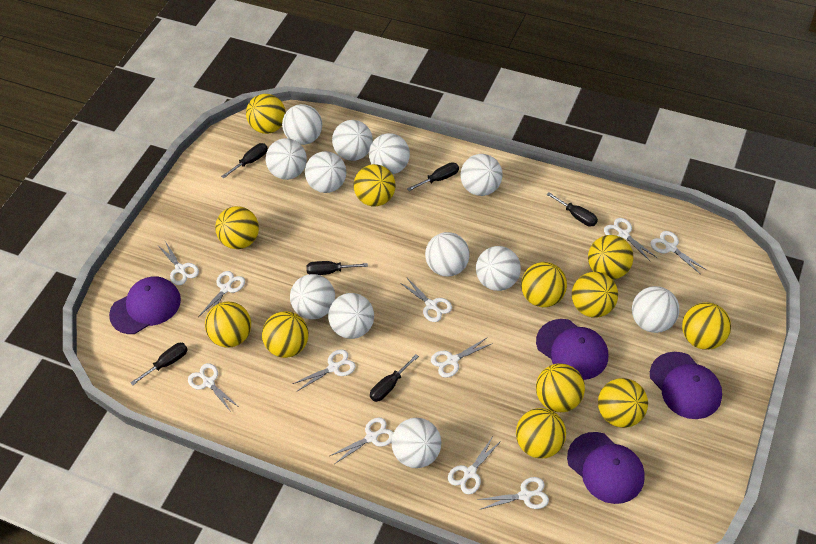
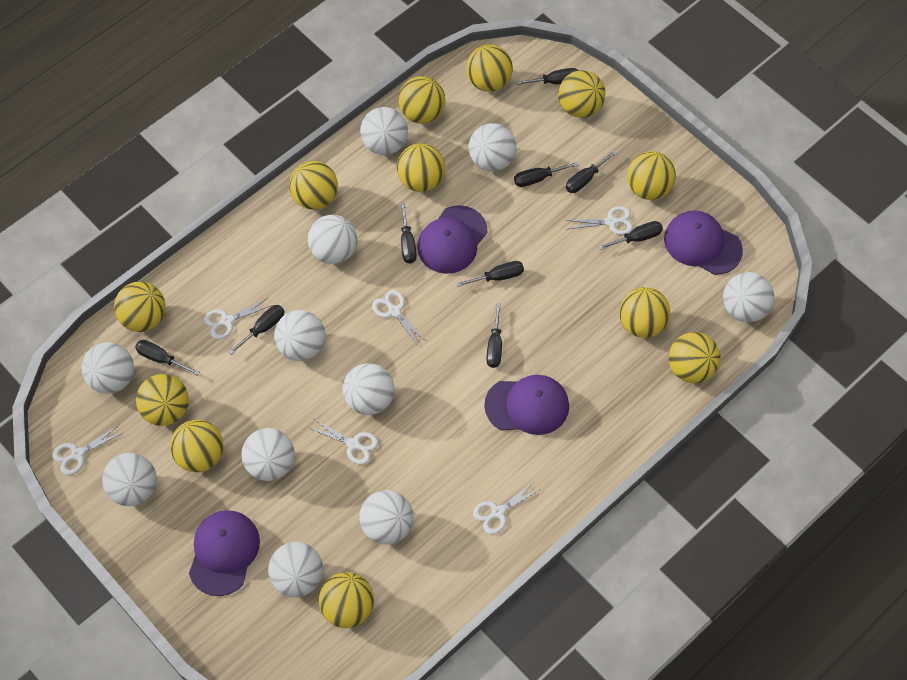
black screwdriver: [130,343,188,385] [221,143,268,178] [306,261,368,275] [370,354,419,402] [407,162,459,191] [546,192,598,227] = 6 -> [135,340,199,375] [229,305,285,355] [400,203,417,264] [456,261,524,287] [486,303,502,368] [514,162,579,187] [515,68,579,85] [566,150,617,193] [598,221,663,250] = 9
white ball: [266,138,307,180] [282,104,322,145] [290,274,335,319] [305,151,346,193] [328,293,374,339] [332,120,373,161] [369,133,410,174] [392,418,441,468] [425,232,470,277] [460,154,503,196] [476,246,521,291] [632,286,679,333] = 12 -> [81,342,134,394] [102,453,157,506] [241,428,295,481] [268,542,323,597] [274,310,325,361] [308,215,357,264] [343,363,395,415] [359,490,413,544] [360,107,408,155] [468,123,516,171] [723,272,774,322] = 11
white scissors: [158,241,199,285] [188,363,240,412] [198,271,245,317] [293,349,356,391] [330,417,394,464] [400,277,452,322] [431,337,493,378] [448,436,502,494] [477,477,549,510] [604,218,656,262] [650,231,707,274] = 11 -> [53,425,123,475] [204,298,273,339] [309,419,378,465] [372,290,427,347] [473,480,542,534] [565,206,633,235] = 6

